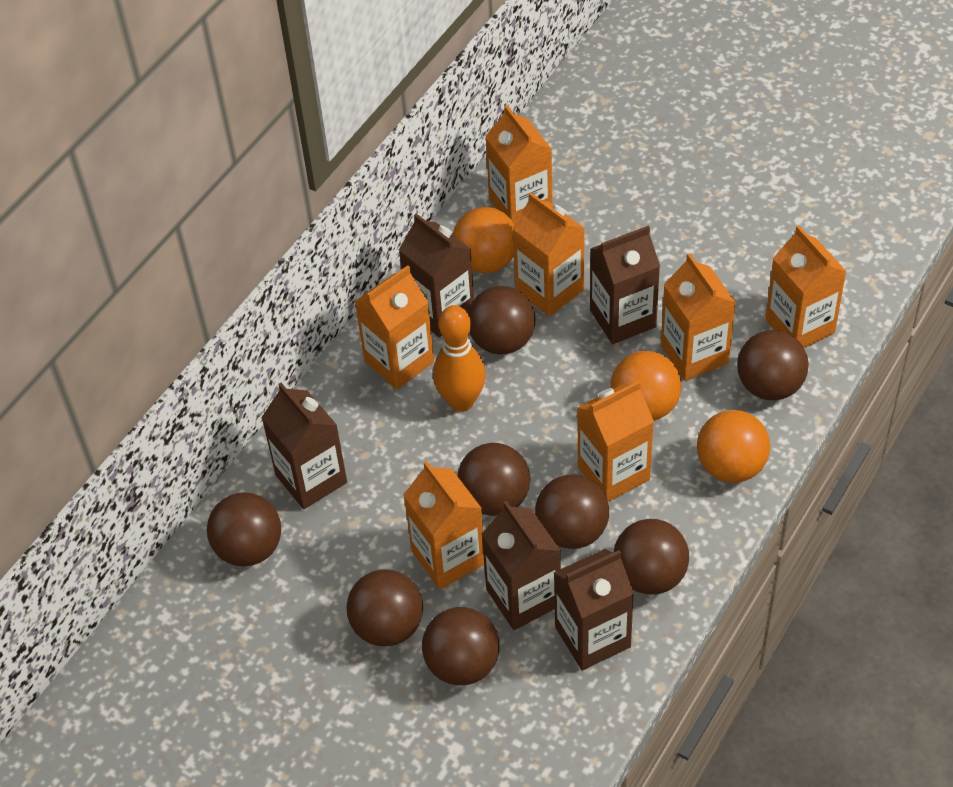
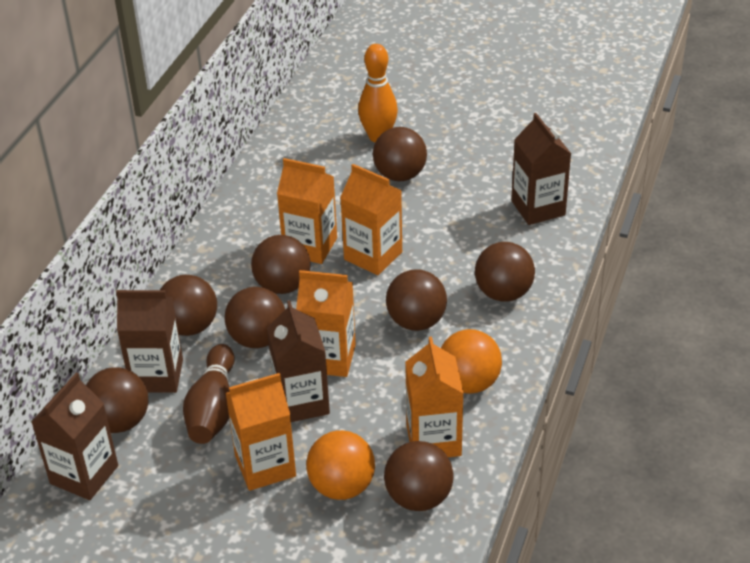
brown bowling pin: none = 0 -> [183,344,235,444] = 1
brown carton: [261,383,347,509] [399,213,474,337] [481,501,561,630] [554,549,634,670] [590,226,660,344] = 5 -> [31,373,118,500] [116,290,183,393] [267,300,330,422] [511,113,571,225] = 4
orange ball: [453,207,514,273] [610,351,681,420] [697,410,770,483] = 3 -> [306,430,375,500] [441,329,502,394] = 2
orange carton: [354,265,434,390] [403,461,484,589] [485,105,553,225] [512,192,585,316] [577,380,654,502] [661,253,736,381] [765,225,847,348] = 7 -> [226,373,296,491] [277,158,337,264] [296,270,356,377] [340,164,402,275] [405,337,464,457] = 5

